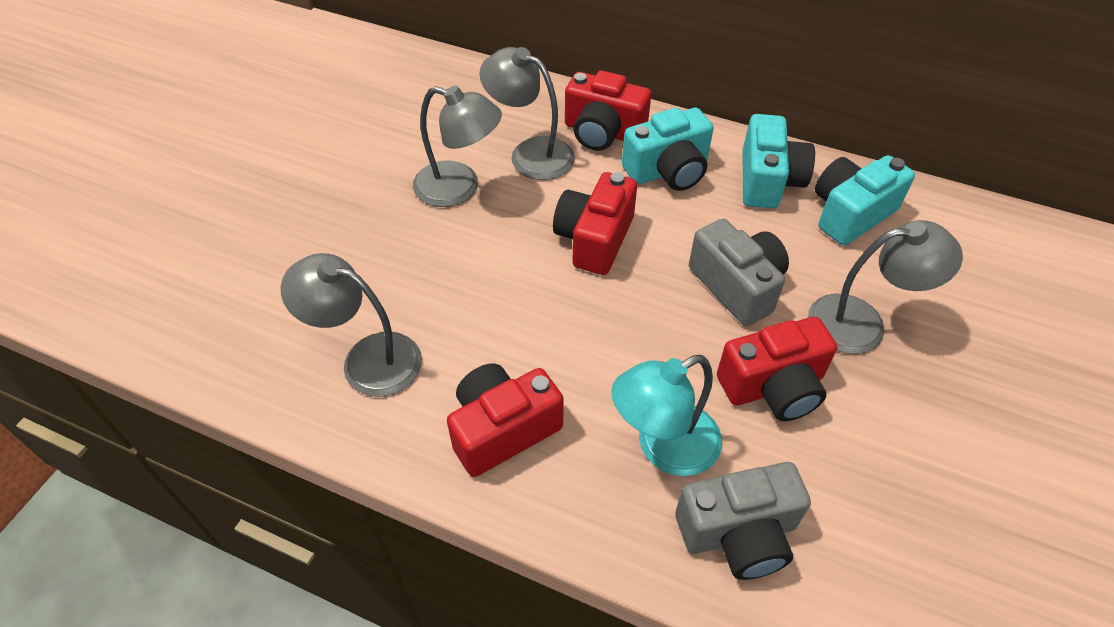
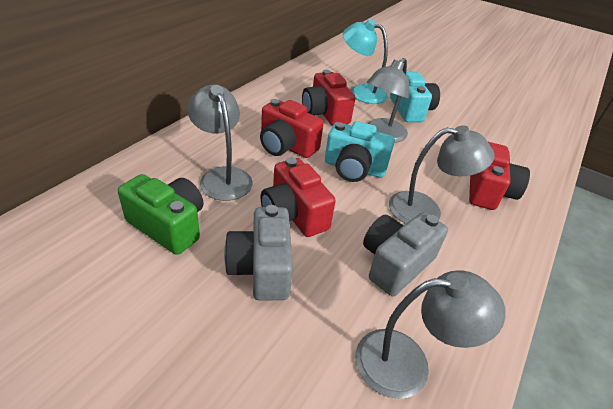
green camera: none = 0 -> [118,174,203,255] = 1
turquoise camera: [622,108,714,191] [743,114,815,209] [815,155,915,245] = 3 -> [325,121,395,182] [390,71,440,122] = 2

